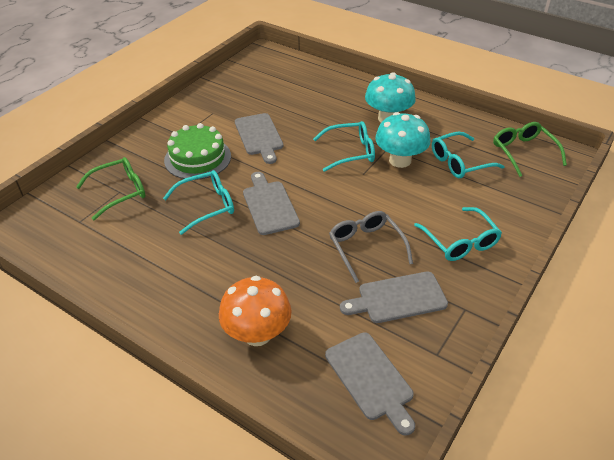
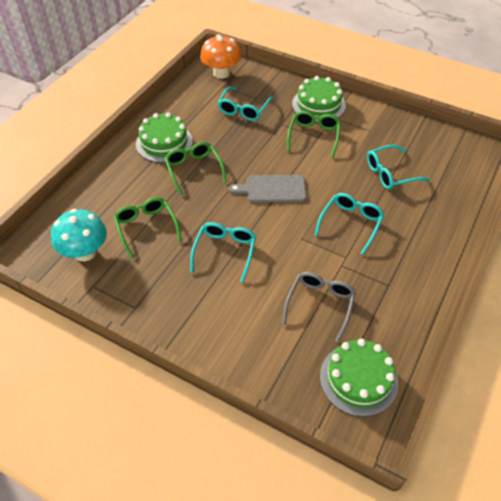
green cake: [164,123,231,180] = 1 -> [136,112,193,163] [292,76,346,122] [320,339,398,417] = 3
green glasses: [76,157,145,220] [493,122,567,177] = 2 -> [114,197,182,259] [164,142,227,196] [287,111,341,158] = 3
grey cutting board: [235,113,283,164] [243,172,300,235] [325,332,415,436] [340,272,448,323] = 4 -> [229,175,306,203] = 1
turquoise mushroom: [365,72,416,122] [375,112,431,168] = 2 -> [51,209,107,261] = 1

